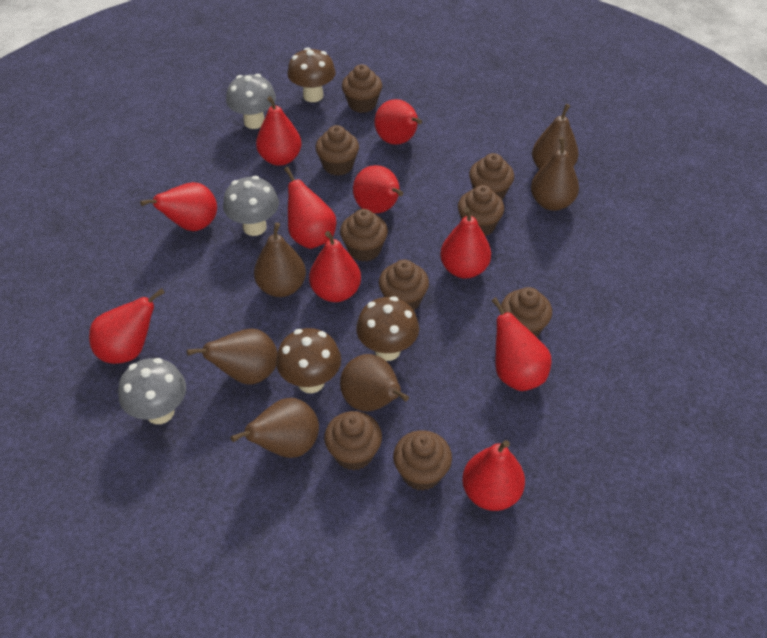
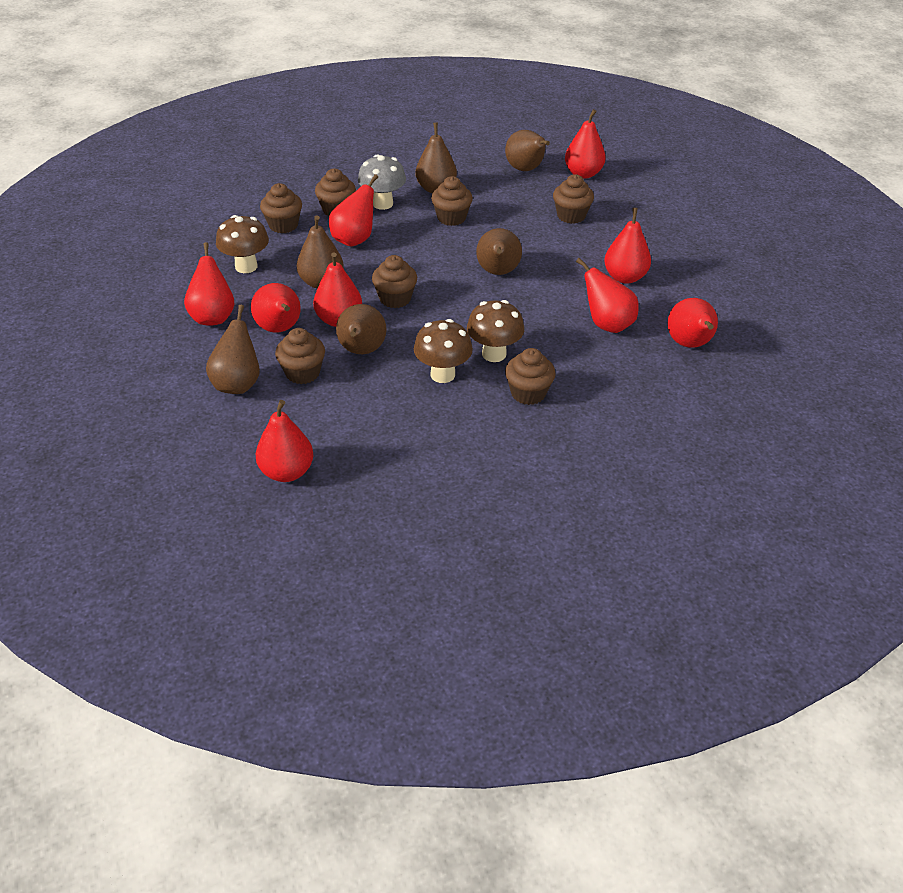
brown cupcake: [316,125,359,176] [324,411,382,471] [340,209,388,262] [342,64,382,113] [379,260,429,311] [393,430,452,491] [458,185,504,236] [469,153,514,200] [501,287,552,337] = 9 -> [260,183,302,233] [275,328,325,384] [315,169,356,216] [372,255,417,308] [431,176,473,226] [505,348,556,405] [553,174,594,224] = 7
grey mushroom: [118,358,186,424] [223,176,279,236] [226,74,276,129] = 3 -> [358,154,406,210] = 1
red pear: [89,288,165,364] [140,182,217,231] [256,96,302,166] [284,167,336,249] [309,231,361,302] [353,165,403,213] [375,99,422,145] [440,207,491,279] [462,440,525,511] [491,297,552,391] = 10 -> [184,242,234,326] [251,283,301,333] [256,400,313,482] [313,252,362,327] [329,174,378,247] [565,109,606,179] [576,258,639,333] [604,208,651,284] [668,298,718,348] = 9

